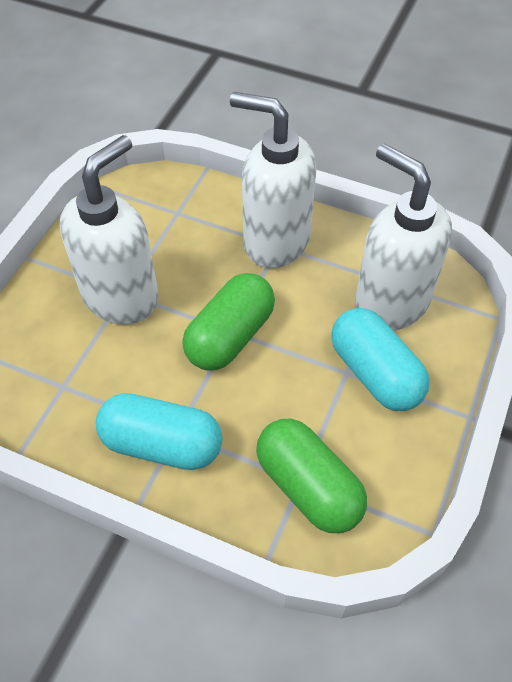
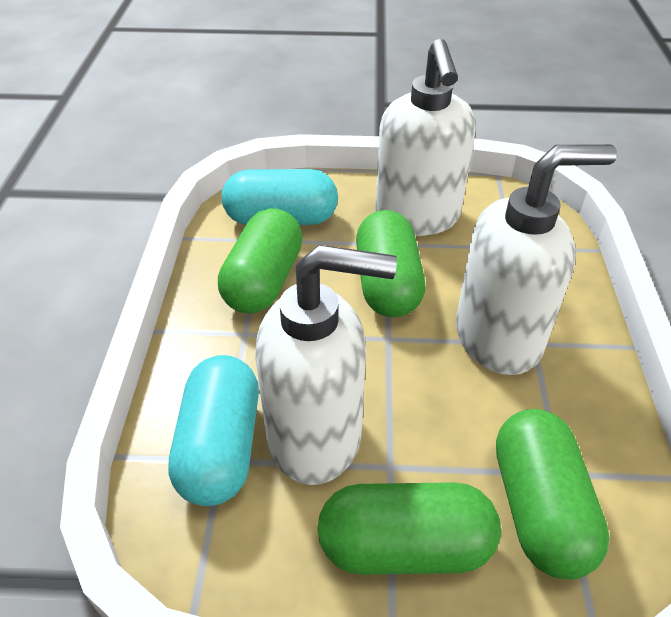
green capsule: [182,273,275,370] [256,419,367,533] = 2 -> [218,208,303,313] [317,482,501,575] [356,210,425,317] [496,409,610,580] = 4

